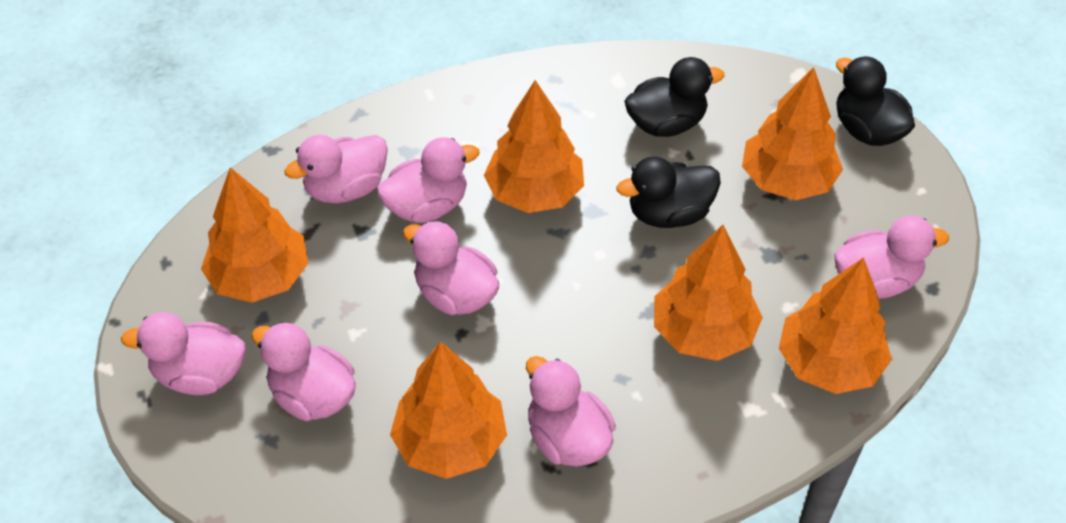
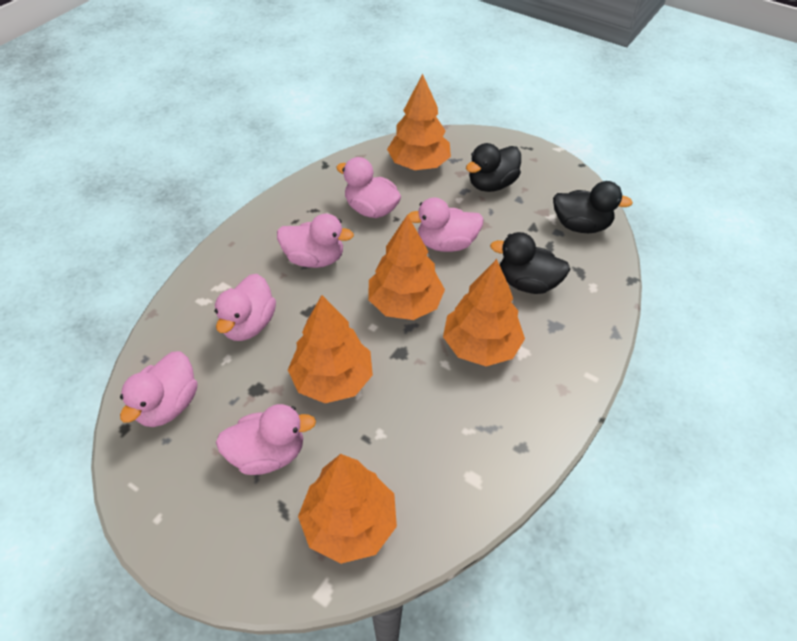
orange tree: [201,167,308,303] [390,341,507,479] [484,80,584,213] [654,225,763,361] [742,67,843,200] [778,257,892,394] = 6 -> [288,295,373,403] [298,454,397,564] [368,215,445,320] [387,74,451,170] [443,259,525,366] = 5
pink duck: [121,312,246,395] [251,322,356,421] [284,135,388,203] [377,137,480,223] [403,221,499,315] [526,356,616,466] [834,216,949,299] = 7 -> [120,351,197,427] [215,274,276,341] [216,404,316,475] [277,214,354,268] [336,157,401,218] [408,198,484,252] = 6

